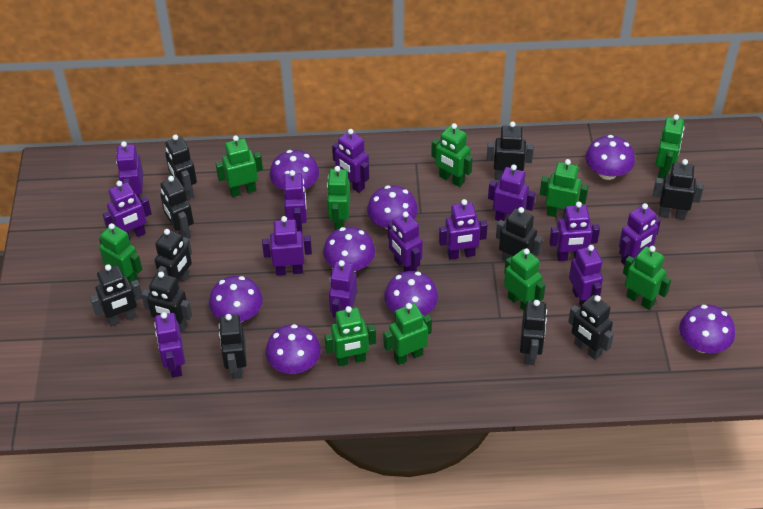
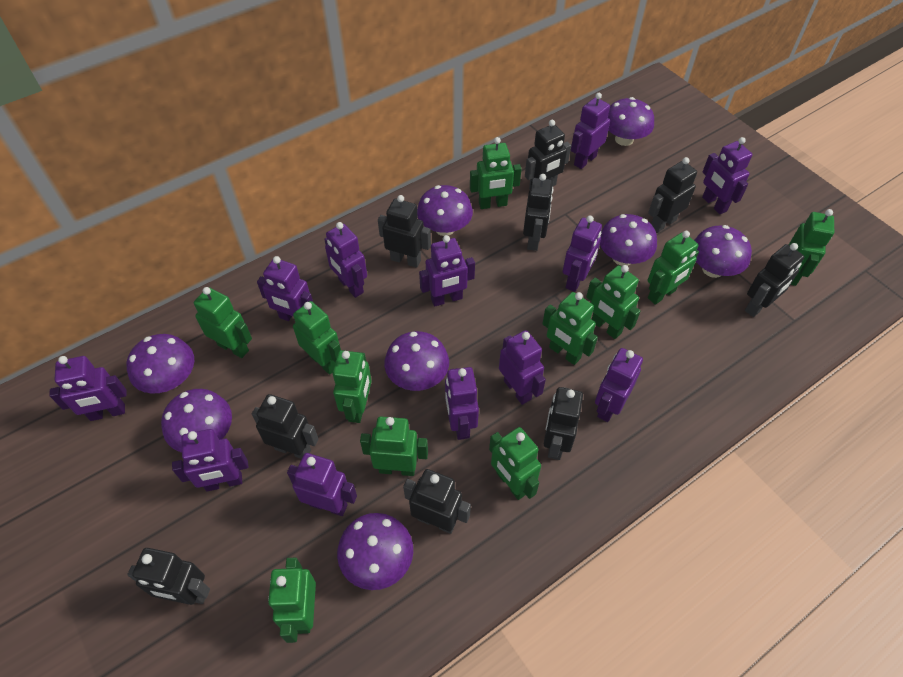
black robot: [90,264,142,327] [141,272,192,332] [155,229,192,288] [160,176,194,239] [165,134,197,199] [218,314,247,379] [487,121,534,180] [496,207,543,261] [520,300,547,365] [568,295,614,360] [653,159,704,220] = 11 -> [127,548,210,605] [252,394,318,459] [378,195,431,268] [403,469,471,534] [523,174,553,251] [525,120,571,190] [544,387,583,460] [648,157,697,233] [745,243,804,317] = 9
green robot: [99,223,142,286] [215,135,263,197] [324,306,376,366] [327,166,350,230] [383,303,432,365] [431,123,473,187] [504,248,545,311] [540,159,589,219] [623,246,671,310] [656,114,684,180] = 10 -> [194,287,252,358] [268,558,316,643] [293,301,341,375] [333,350,372,423] [360,417,428,476] [470,137,522,209] [489,427,541,500] [542,292,598,365] [586,265,640,339] [648,231,699,305] [789,209,834,286] = 11
purple robot: [103,181,152,240] [116,141,143,201] [154,312,185,378] [262,216,312,275] [283,170,307,234] [329,260,357,318] [332,129,369,193] [388,211,423,272] [439,199,487,260] [488,165,536,221] [549,202,600,261] [569,245,603,307] [619,203,661,265] = 13 -> [49,356,126,421] [172,429,248,491] [257,256,313,321] [287,453,357,516] [324,222,367,298] [419,235,475,307] [445,367,479,440] [499,330,546,405] [563,215,602,292] [571,93,610,169] [595,348,643,422] [702,137,752,214] = 12

